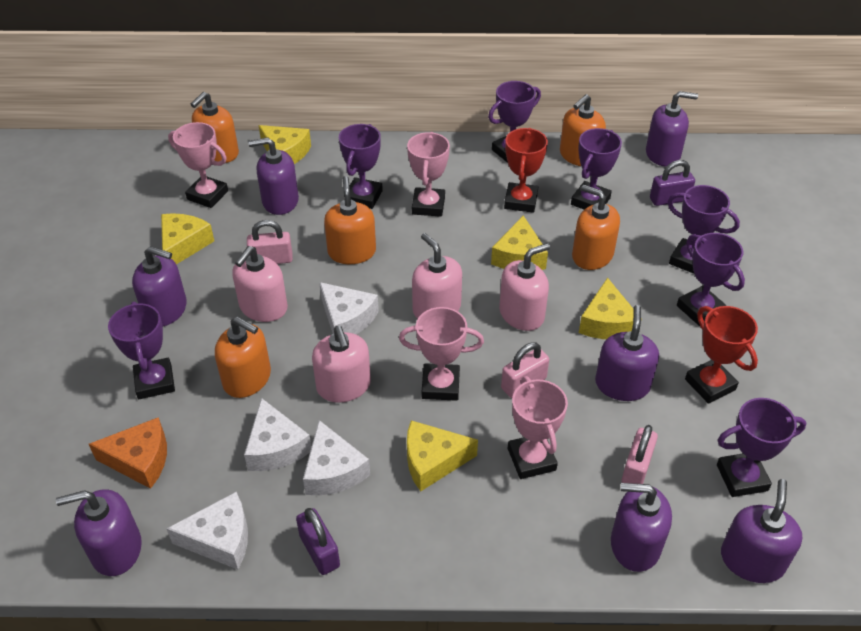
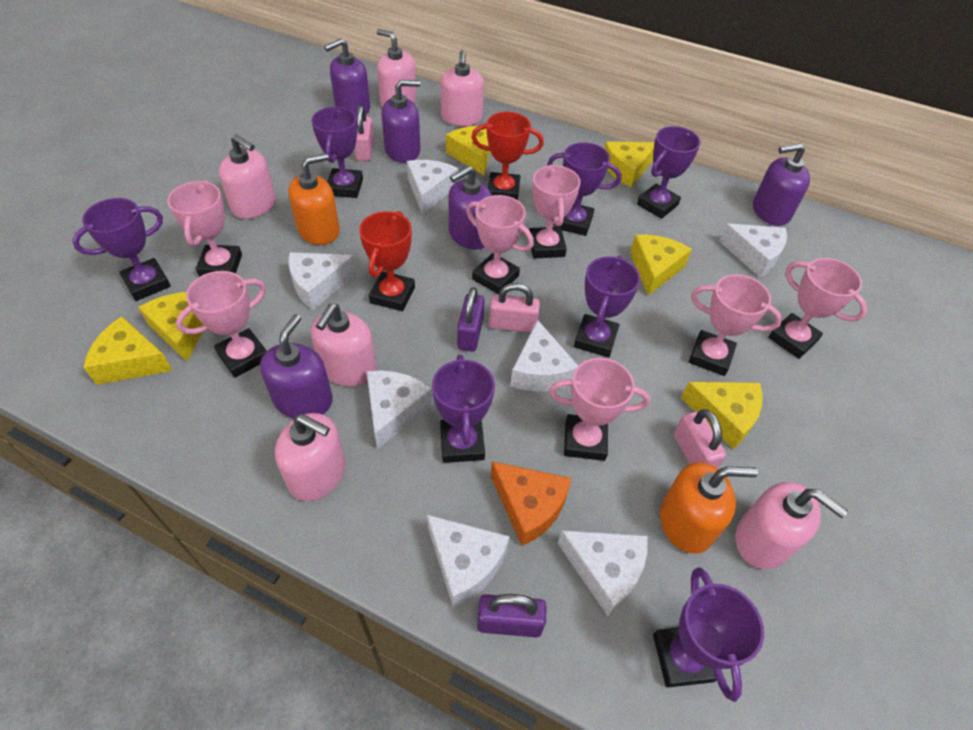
orange soap dispenser: [191,92,239,163] [215,317,271,398] [324,176,376,264] [560,94,606,166] [572,185,620,270] = 5 -> [288,153,340,245] [660,462,758,554] = 2
pink soap dispenser: [232,246,288,322] [312,326,371,403] [412,233,462,319] [499,243,550,331] = 4 -> [219,134,276,219] [275,413,345,501] [311,304,376,386] [377,29,416,107] [441,50,484,126] [736,482,848,569] = 6
pink trophy: [168,122,228,208] [399,307,484,401] [407,132,450,217] [508,376,568,479] = 4 -> [167,180,242,277] [176,271,267,378] [466,195,534,294] [529,165,581,258] [549,358,650,461] [689,274,782,376] [768,258,867,359] = 7
purple soap dispenser: [56,489,142,576] [132,246,187,326] [248,138,299,215] [595,305,659,401] [611,483,672,572] [646,91,698,167] [721,479,802,583] = 7 -> [260,314,333,419] [324,38,370,117] [381,80,421,163] [448,166,493,249] [753,143,810,226] = 5
white cheese: [166,492,248,570] [244,398,311,471] [303,420,370,495] [319,282,379,334] = 4 -> [288,252,357,310] [366,370,433,449] [407,160,458,214] [427,515,510,607] [510,320,578,392] [558,530,648,616] [719,223,787,278] = 7
yellow cheese: [161,213,214,264] [259,125,311,164] [407,420,478,492] [491,215,548,270] [579,278,642,339] = 5 -> [83,316,173,385] [138,292,204,362] [446,126,490,176] [604,141,654,187] [630,235,692,296] [681,382,763,449] = 6

